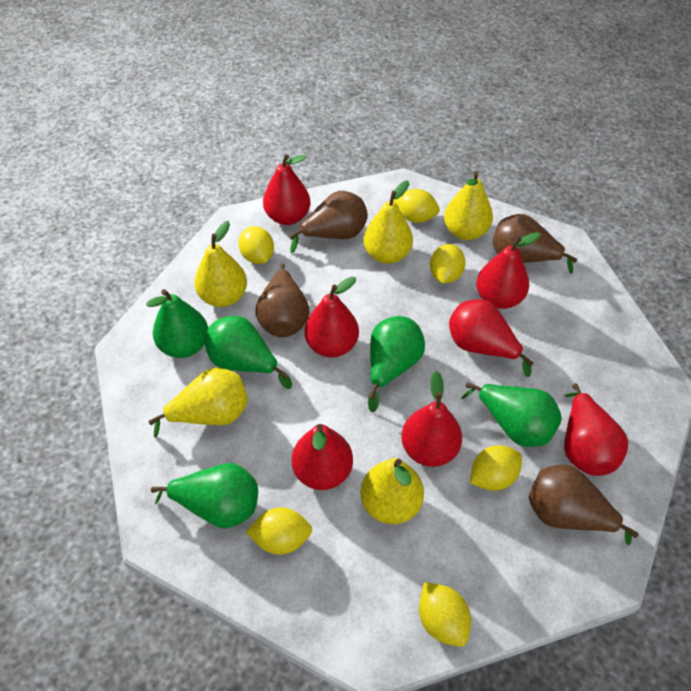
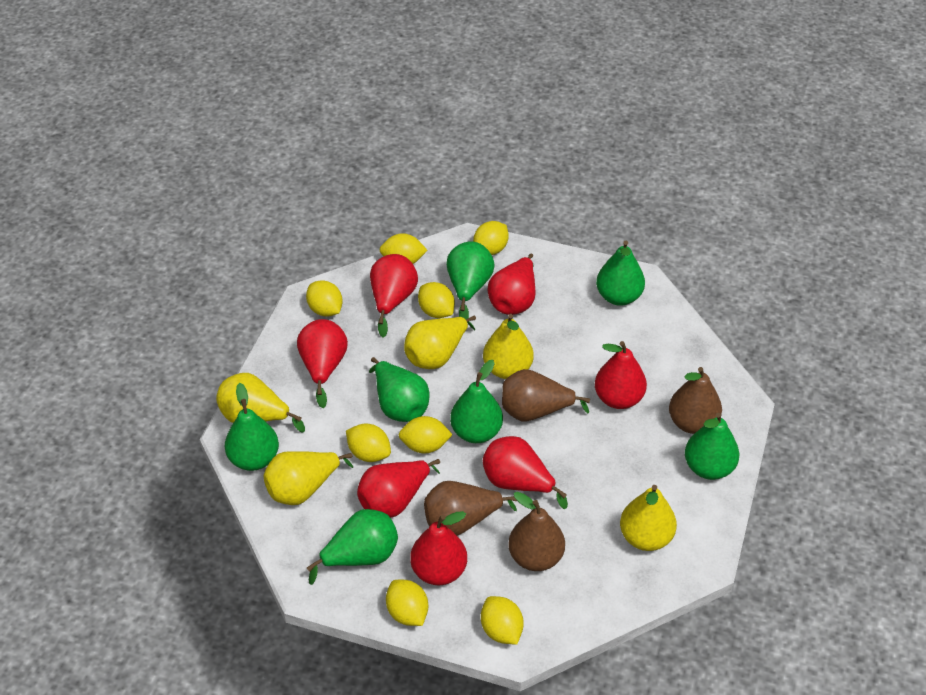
green pear: [146,289,208,358] [151,463,258,529] [205,316,292,389] [368,316,425,412] [461,382,562,447] = 5 -> [225,383,279,471] [307,509,398,585] [369,357,429,422] [446,241,495,320] [450,360,503,443] [596,241,645,306] [685,413,739,480] = 7
yellow lemon: [238,226,274,264] [246,507,312,555] [394,189,440,223] [419,582,471,647] [430,244,466,283] [470,445,522,491] = 6 -> [306,280,343,317] [346,424,391,462] [379,233,427,264] [386,580,428,626] [399,416,453,453] [418,282,455,318] [473,221,509,255] [481,596,524,645] = 8

